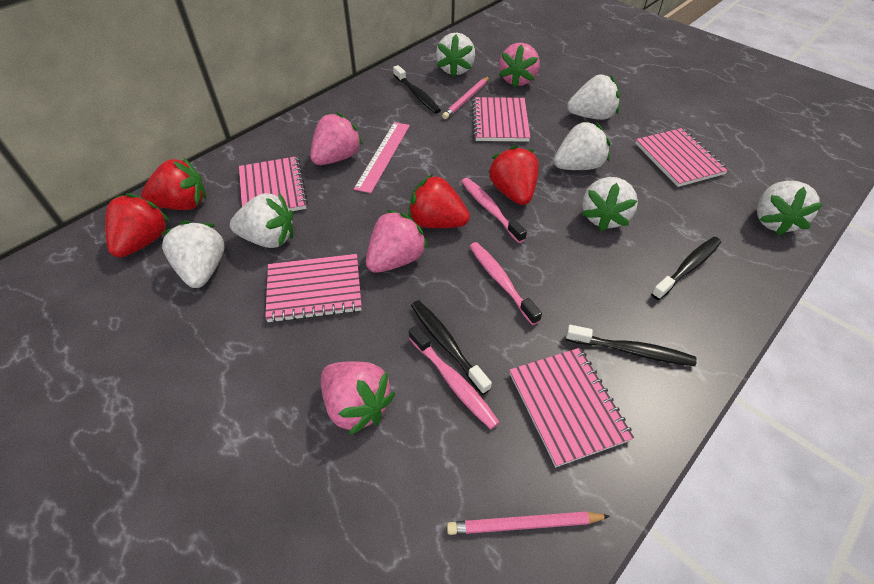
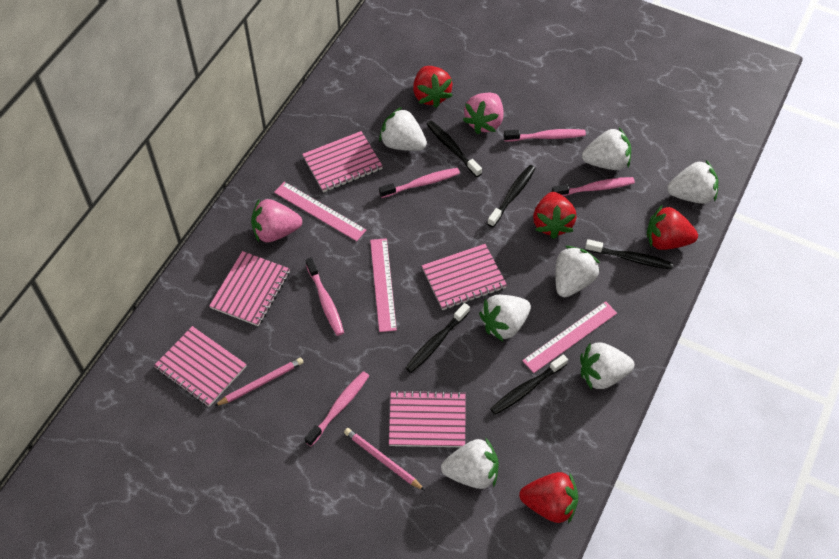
black toothbrush: [393,65,441,114] [411,300,492,395] [566,325,697,366] [651,237,721,300] = 4 -> [405,303,470,373] [426,121,482,177] [487,165,536,227] [490,355,568,415] [585,239,673,270] = 5
pink ruler: [354,122,410,193] = 1 -> [274,182,366,241] [370,238,397,332] [522,301,617,373] = 3
pink strawberry: [310,112,363,165] [321,361,395,435] [366,210,428,273] [499,43,540,88] = 4 -> [251,199,302,242] [463,93,503,134] = 2
pink toothbrush: [409,325,500,429] [461,178,527,243] [469,242,542,325] = 3 -> [304,371,369,446] [306,258,344,336] [379,168,460,198] [504,129,586,142] [552,177,635,196] = 5

